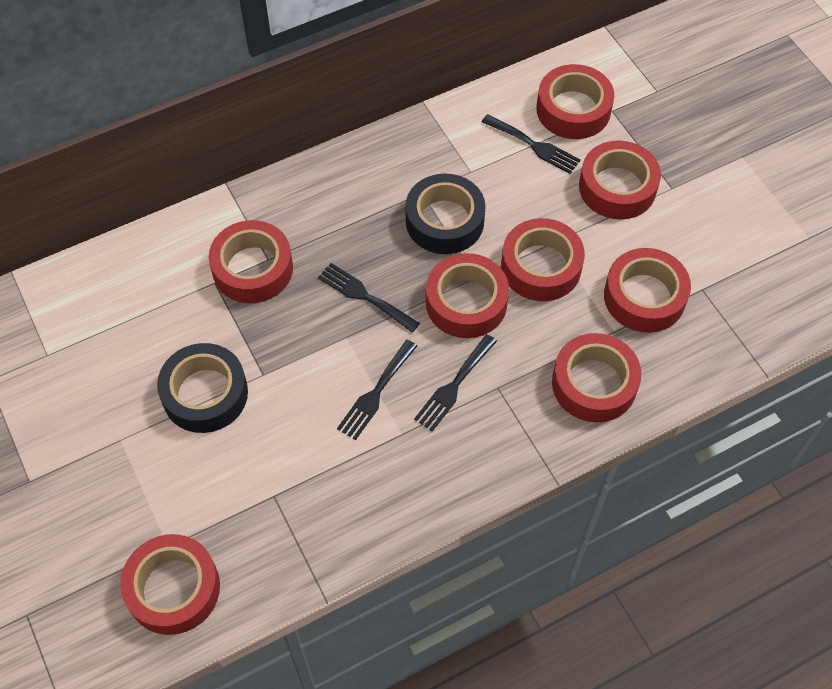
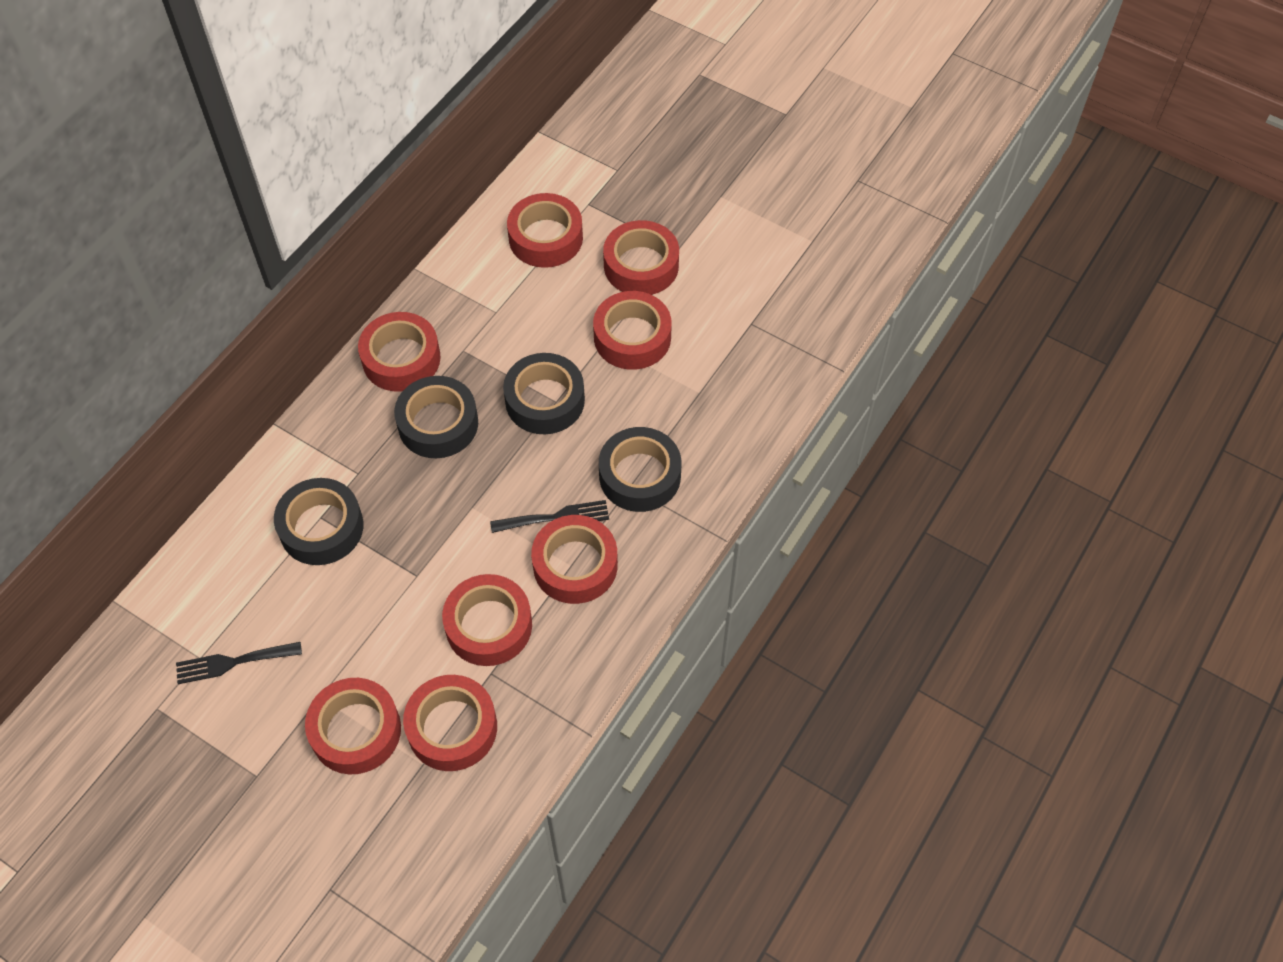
black fork: [318,263,420,333] [337,340,417,440] [414,334,497,432] [482,114,581,174] = 4 -> [176,642,302,684] [490,500,609,533] = 2
black tape: [157,343,248,433] [405,174,486,254] = 2 -> [274,478,363,565] [394,376,478,458] [503,353,585,434] [599,427,681,512] = 4

